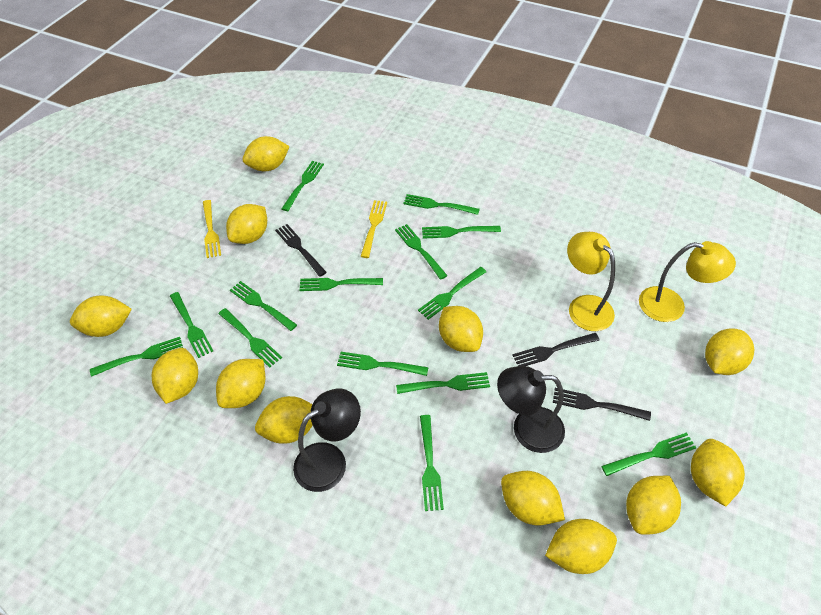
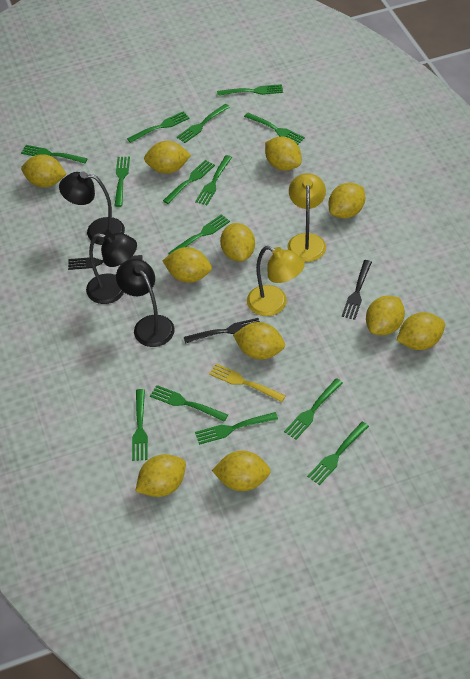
black lamp: [293,388,361,492] [497,366,565,453] = 2 -> [59,172,125,245] [86,232,137,304] [116,259,175,347] = 3
yellow fork: [203,200,221,258] [360,200,387,258] = 2 -> [209,363,286,402] = 1
yellow lemon: [70,296,132,337] [152,348,198,404] [216,359,266,408] [226,204,267,244] [243,136,290,171] [255,396,312,444] [439,306,483,352] [501,471,565,526] [545,519,617,574] [626,476,681,535] [691,439,745,506] [705,328,754,375] = 12 -> [21,154,66,187] [135,454,186,497] [144,141,191,174] [163,247,212,283] [212,451,271,491] [220,223,255,262] [233,322,285,360] [265,136,301,171] [329,183,365,218] [366,296,405,335] [397,312,445,350] = 11

